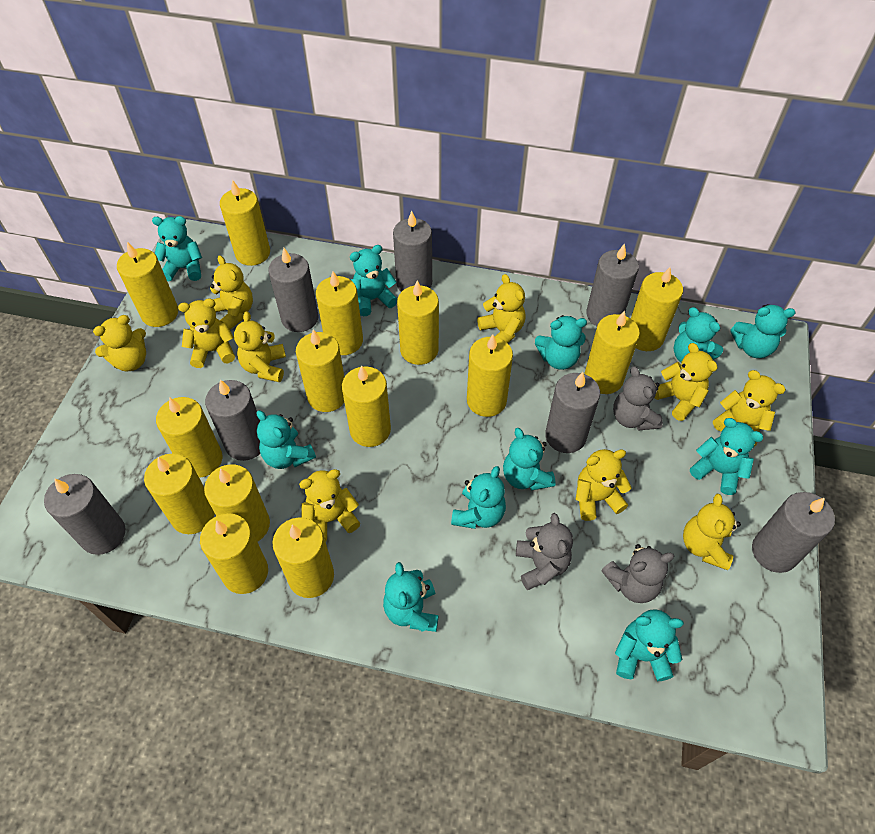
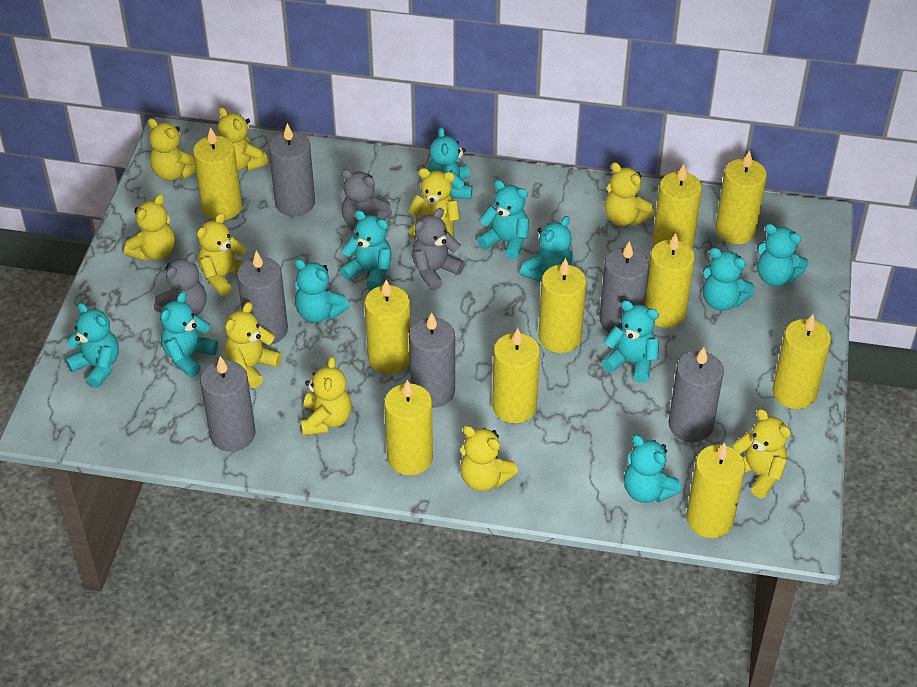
grey candle: [44,474,125,555] [205,379,260,461] [268,248,319,332] [393,211,432,292] [545,372,600,453] [586,243,639,326] [752,492,835,573] = 7 -> [200,356,256,452] [237,251,288,345] [269,123,315,216] [409,312,455,408] [600,241,649,333] [668,347,724,442] = 6
yellow candle: [117,242,178,327] [144,453,215,534] [156,397,223,478] [200,513,268,594] [204,464,270,542] [220,179,270,266] [272,517,334,598] [296,329,344,412] [316,271,363,355] [342,365,391,447] [397,281,439,365] [467,334,513,417] [584,310,640,394] [631,267,683,351] = 14 -> [193,127,242,220] [365,280,411,374] [384,380,433,475] [492,328,540,423] [539,258,586,353] [644,233,695,328] [653,164,702,249] [686,443,745,538] [715,150,767,244] [772,314,831,409] = 10

